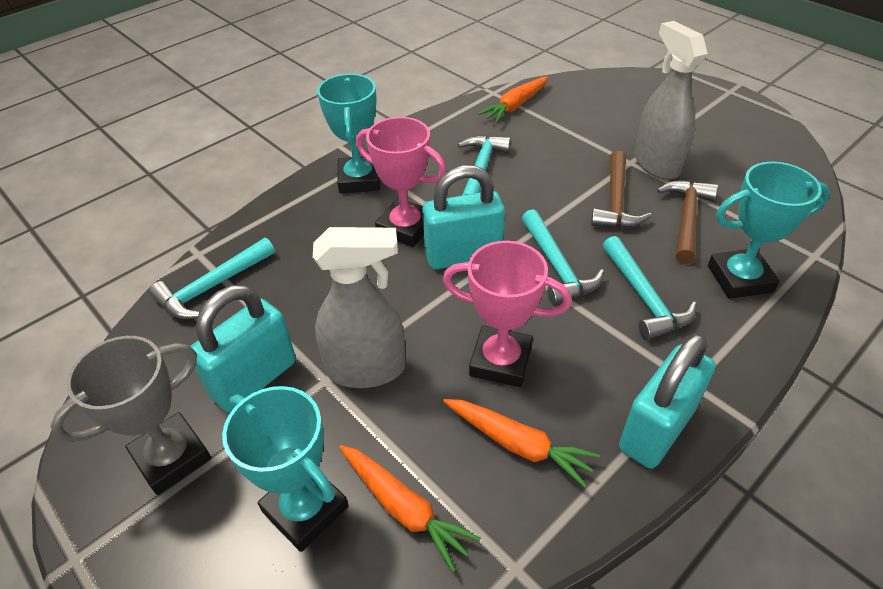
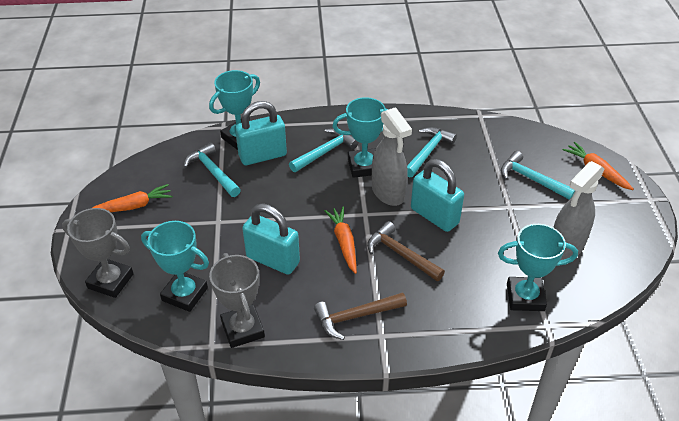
grey trophy: [50,336,211,495] = 1 -> [62,208,134,298] [209,253,265,348] = 2
pink trophy: [356,117,447,247] [443,241,572,387] = 2 -> none = 0
turquoise trophy: [222,386,349,552] [317,74,380,193] [708,162,830,299] = 3 -> [141,221,209,312] [209,70,260,150] [333,97,388,178] [498,224,578,311] = 4

